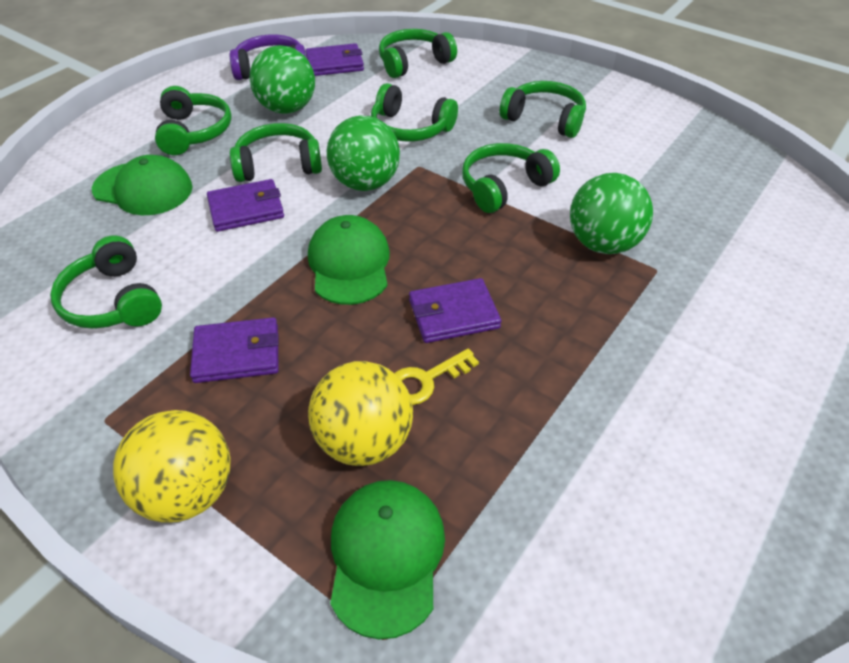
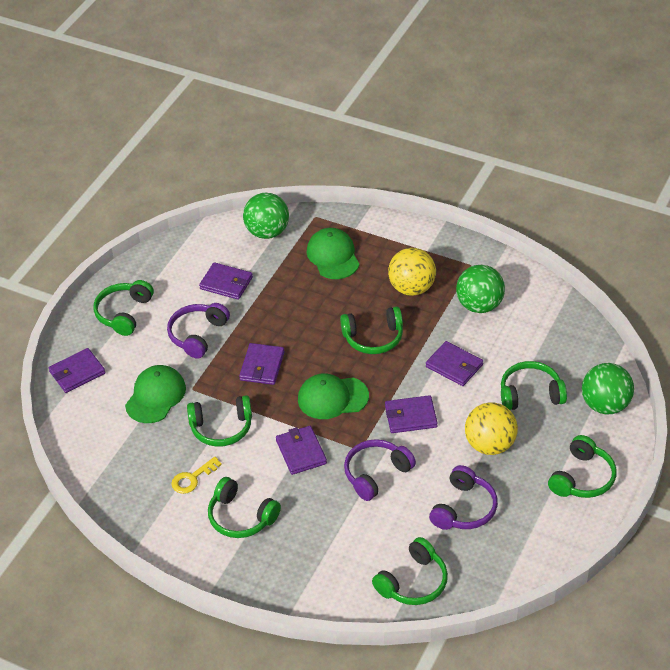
purple headphones: [230,34,306,80] = 1 -> [167,303,230,359] [344,439,416,501] [429,465,498,530] = 3
purple wallet: [190,317,279,383] [207,179,284,232] [305,43,364,76] [409,278,501,343] = 4 -> [49,348,106,393] [199,262,253,300] [239,343,285,385] [276,426,327,475] [385,395,438,433] [426,341,483,386] = 6

